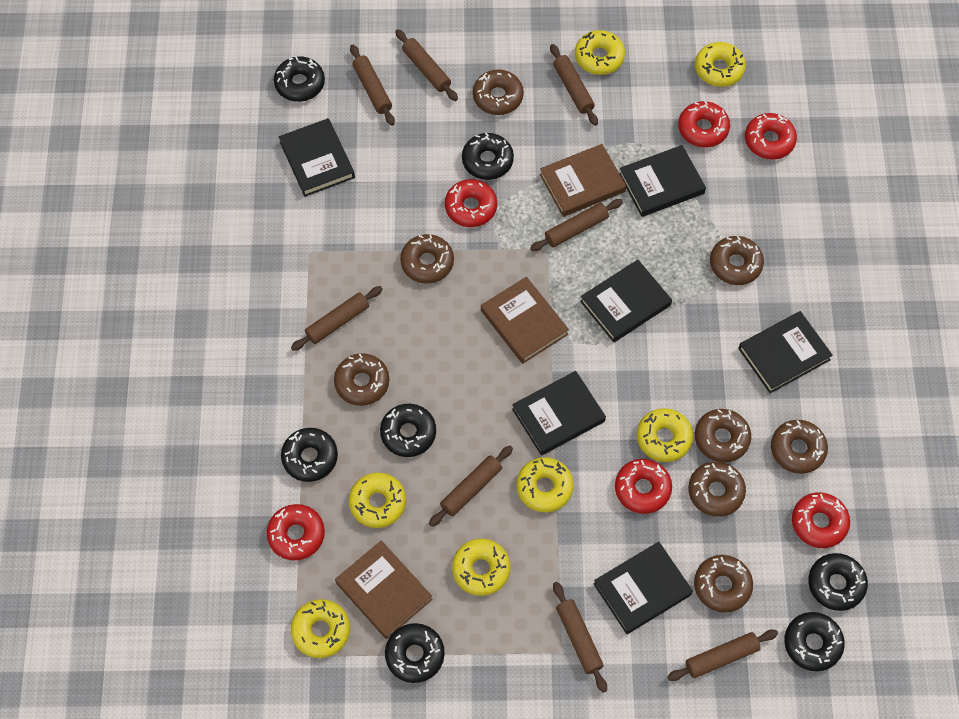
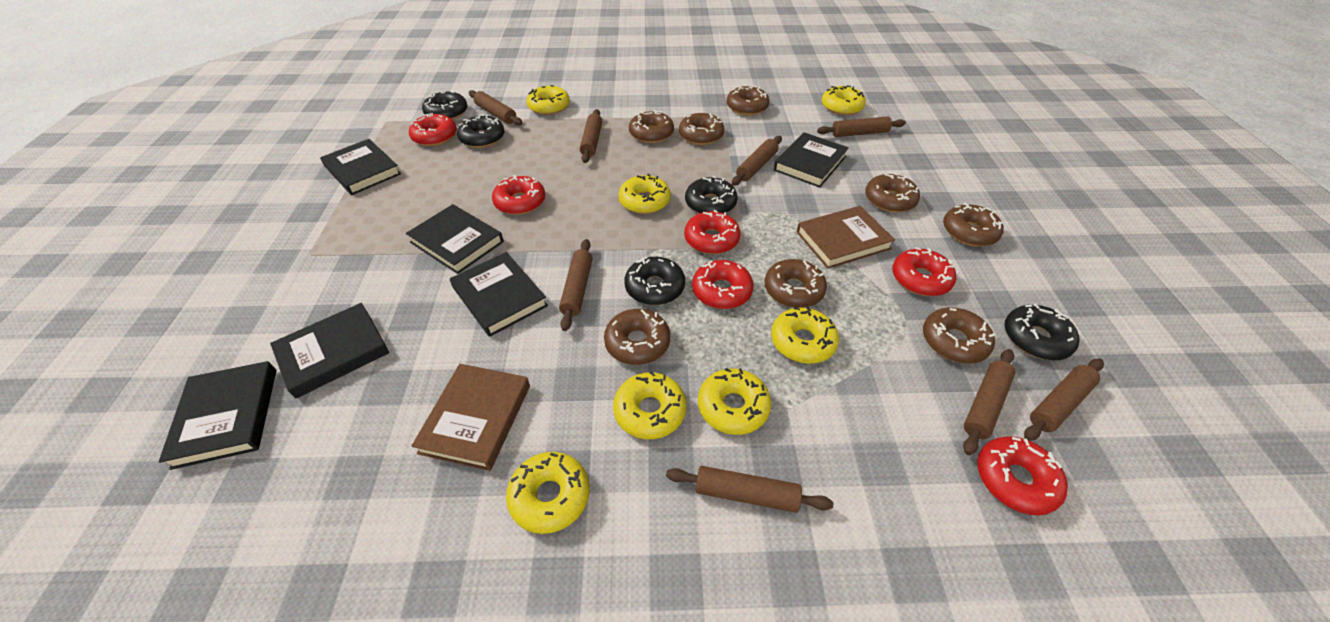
black donut: [274,56,325,102] [281,428,338,482] [380,404,436,457] [385,623,445,683] [462,132,514,180] [784,612,845,671] [808,553,868,611] = 7 -> [422,91,468,120] [457,114,504,148] [624,257,685,305] [685,176,738,214] [1005,304,1080,360] = 5
brown book: [335,540,432,639] [481,277,569,364] [540,144,626,217] = 3 -> [411,364,530,471] [797,206,895,269] = 2

